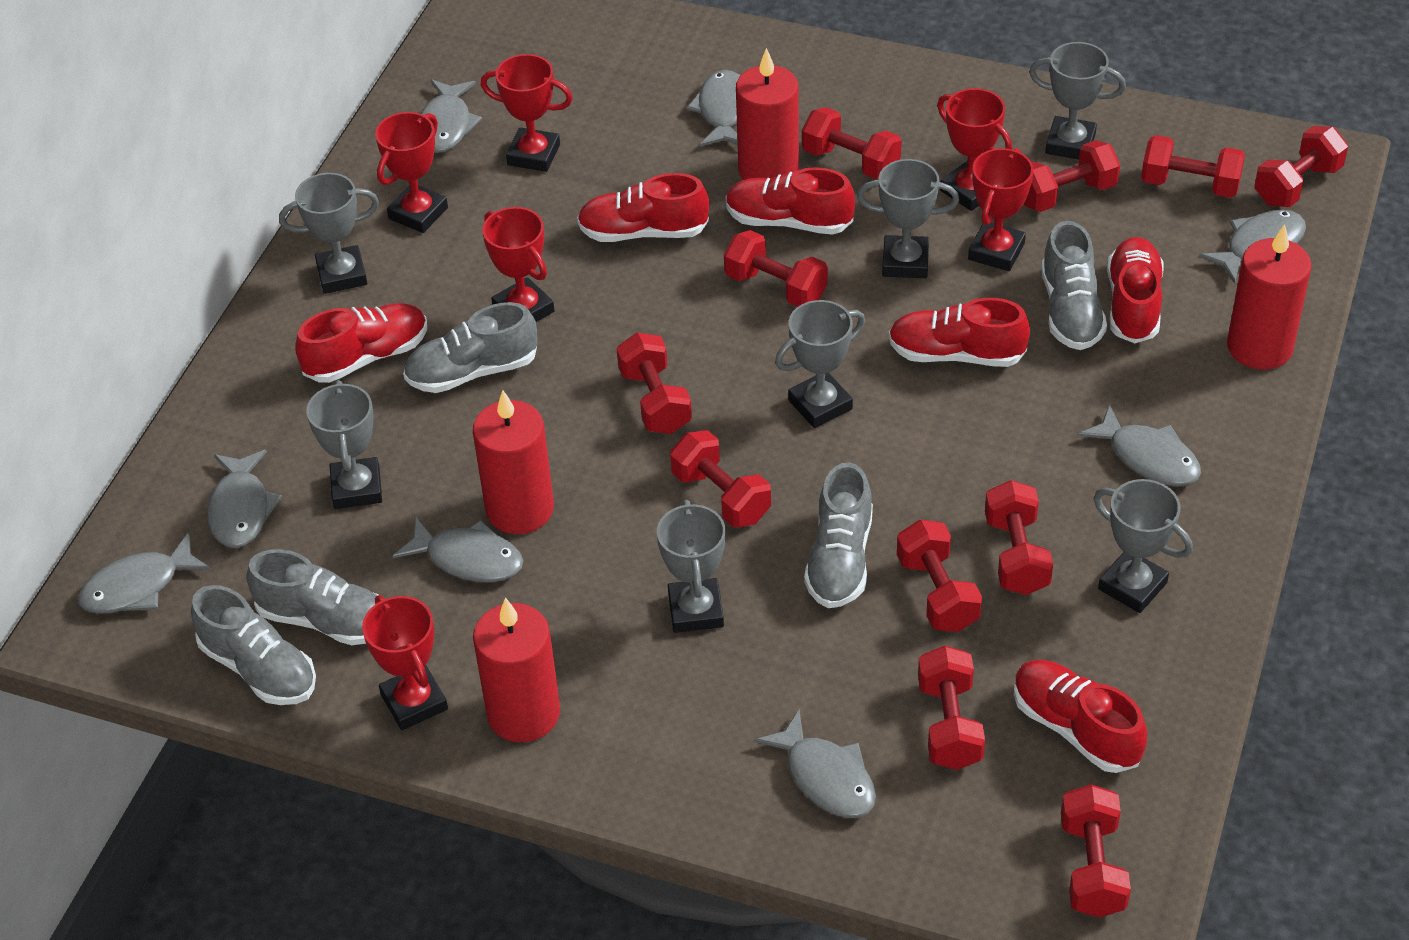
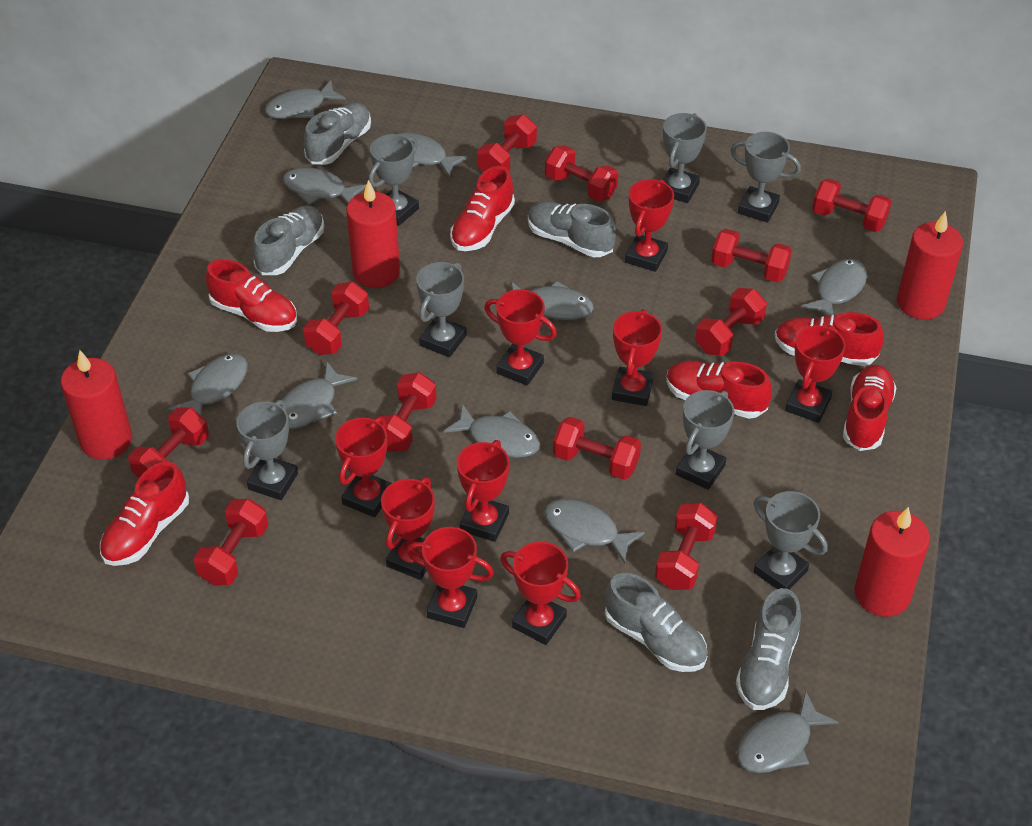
grey fish: [78,532,211,614] [207,450,282,548] [393,517,523,582] [420,80,482,153] [687,70,740,146] [755,710,876,818] [1078,404,1201,486] [1199,210,1306,284] = 8 -> [168,353,248,416] [265,80,346,119] [282,362,357,429] [283,167,366,205] [396,132,468,177] [444,404,540,458] [511,281,594,320] [544,499,645,564] [737,691,838,773] [800,259,867,316] = 10
red trophy: [362,595,448,730] [375,112,448,233] [481,54,573,172] [482,207,554,322] [937,88,1012,211] [968,148,1033,271] = 6 -> [335,417,392,517] [381,477,435,580] [407,527,494,628] [457,440,509,542] [484,289,557,386] [500,542,581,645] [612,309,662,406] [625,179,674,272] [785,325,846,423] = 9

